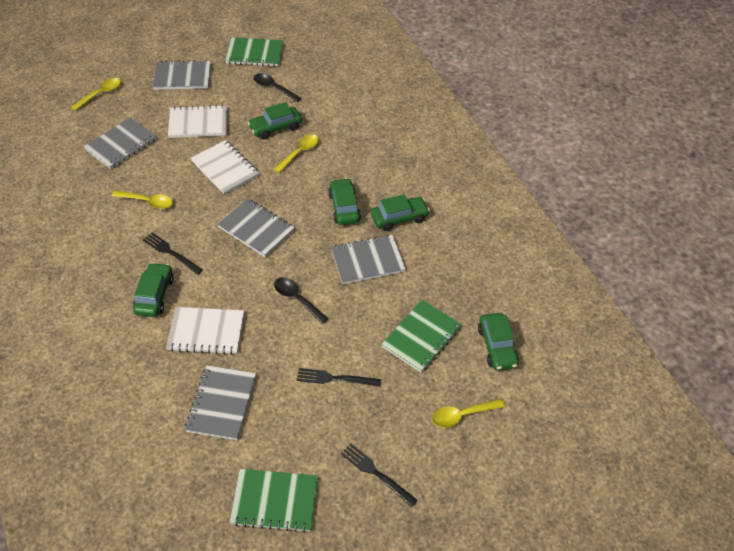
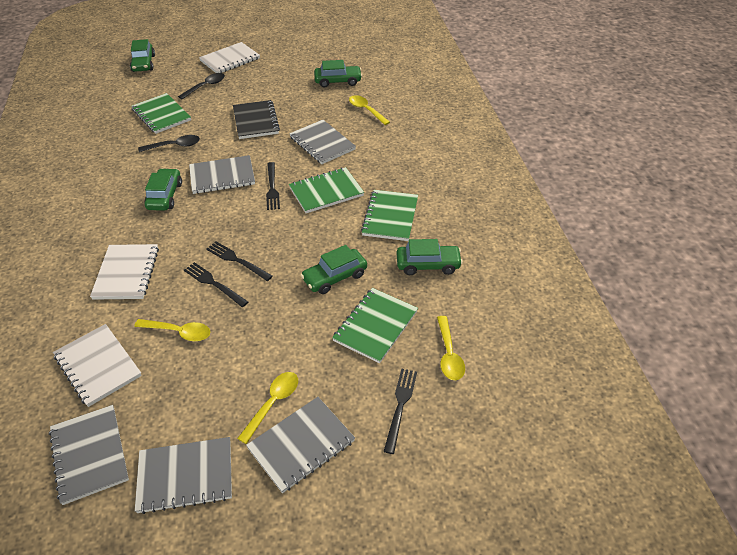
black fork: [143,232,203,275] [297,368,381,387] [341,443,418,507] = 3 -> [184,262,248,307] [206,241,273,281] [266,162,280,210] [383,369,417,454] = 4
black notebook: none = 0 -> [233,100,280,139] = 1
green notebook: [225,37,283,67] [229,469,318,532] [381,300,462,373] = 3 -> [131,93,191,134] [289,167,364,213] [332,288,418,363] [361,190,418,241] = 4

